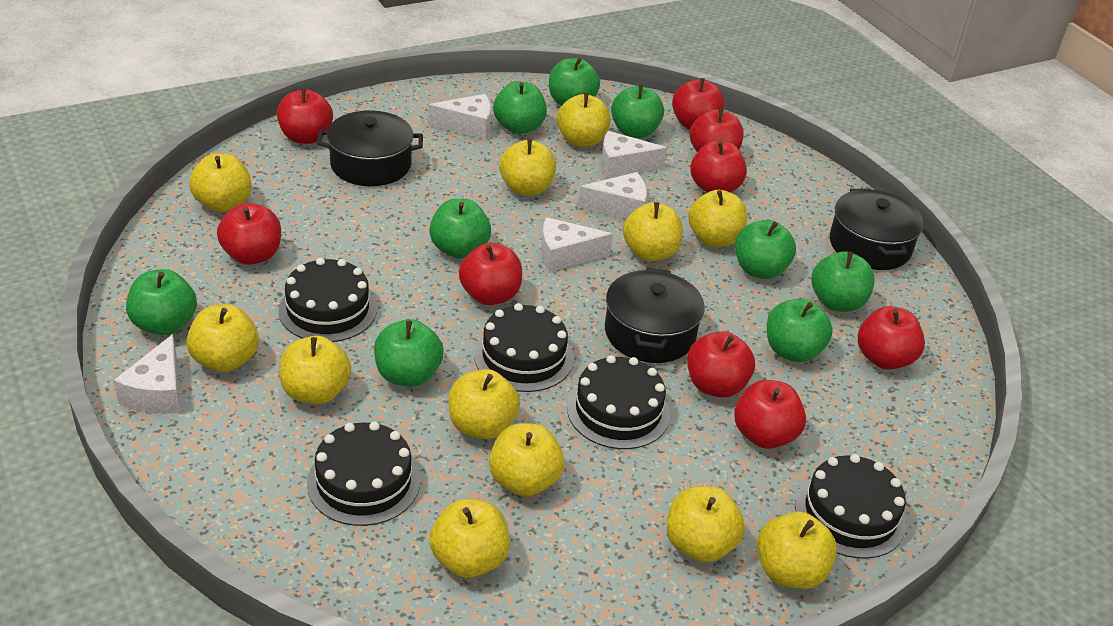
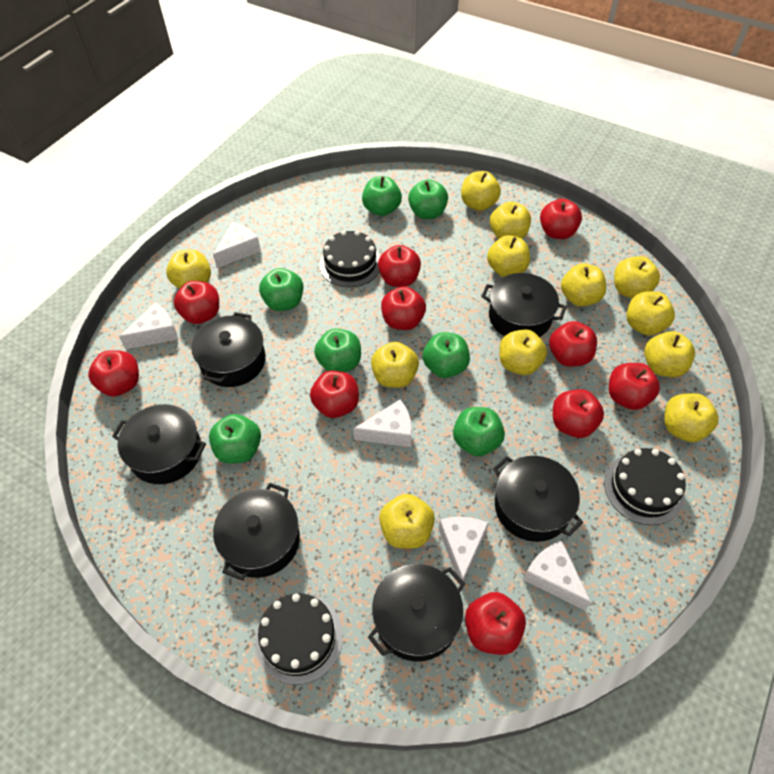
black cake: [278,258,377,342] [307,422,420,526] [474,303,573,392] [567,355,670,449] [795,454,906,559] = 5 -> [255,593,343,685] [320,230,380,287] [604,448,686,525] = 3
black pot: [317,110,423,186] [605,268,705,363] [830,188,924,270] = 3 -> [112,404,206,484] [191,312,266,387] [213,483,300,581] [368,564,465,661] [481,273,567,337] [493,456,583,542] = 6
green apple: [126,269,197,335] [374,319,444,387] [429,199,491,258] [493,81,547,134] [549,57,600,106] [611,85,664,138] [735,220,796,279] [767,299,833,362] [811,251,875,312] = 9 -> [209,414,261,464] [259,268,303,311] [314,328,361,372] [362,176,402,216] [408,179,448,219] [423,332,470,378] [453,407,505,456] = 7
red apple: [217,203,281,265] [277,88,333,144] [459,243,522,305] [672,78,725,130] [687,331,755,398] [690,108,744,152] [690,141,747,193] [734,380,806,449] [858,306,925,370] = 9 -> [88,350,139,397] [174,281,219,324] [310,371,359,418] [378,245,421,287] [381,286,426,330] [465,592,526,655] [540,198,582,239] [549,321,597,367] [553,389,604,438] [609,363,660,410] = 10

